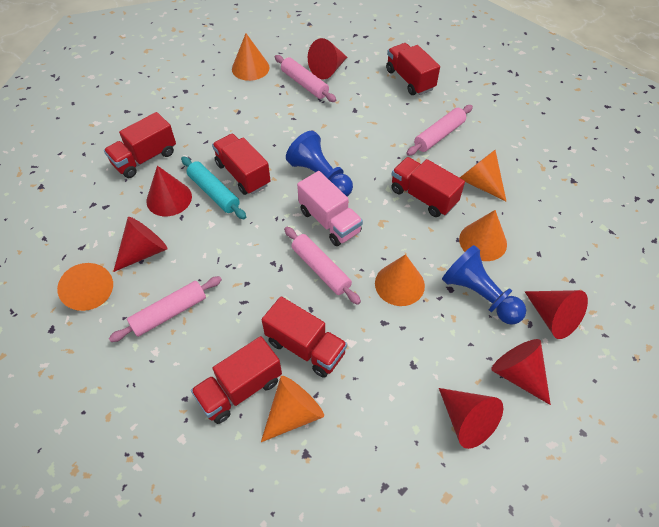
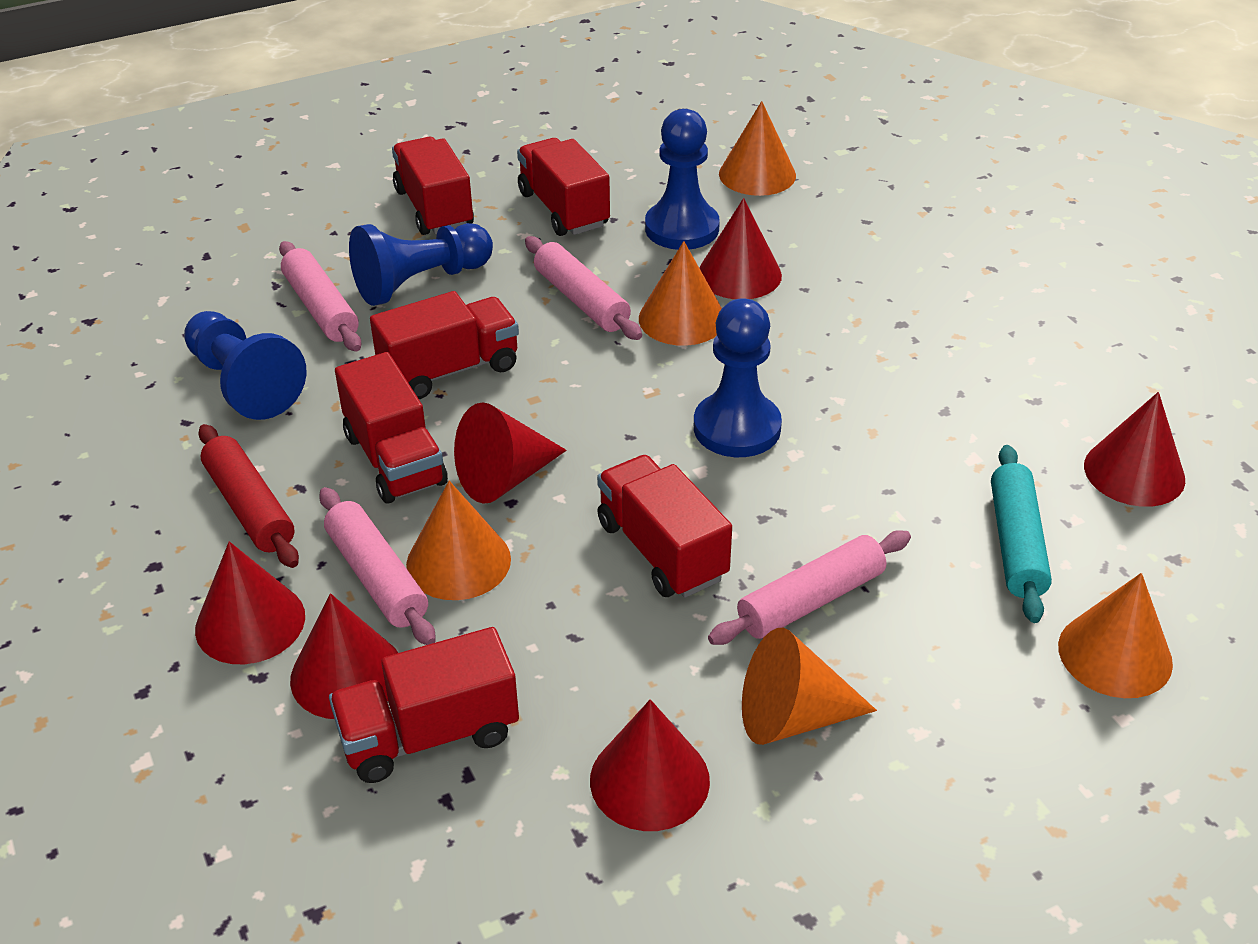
blue pawn: [286,131,353,196] [442,245,526,325] = 2 -> [184,311,307,420] [349,223,493,306] [645,109,720,250] [694,299,782,457] = 4
orange cone: [57,263,113,311] [232,33,270,81] [261,376,324,442] [375,254,425,306] [459,210,507,261] [460,150,506,201] = 6 -> [406,481,511,600] [639,241,722,346] [719,101,796,196] [742,628,877,745] [1058,573,1173,698] = 5
pink truck: [297,171,363,246] = 1 -> none = 0
red rolling pin: none = 0 -> [198,424,299,568] = 1

